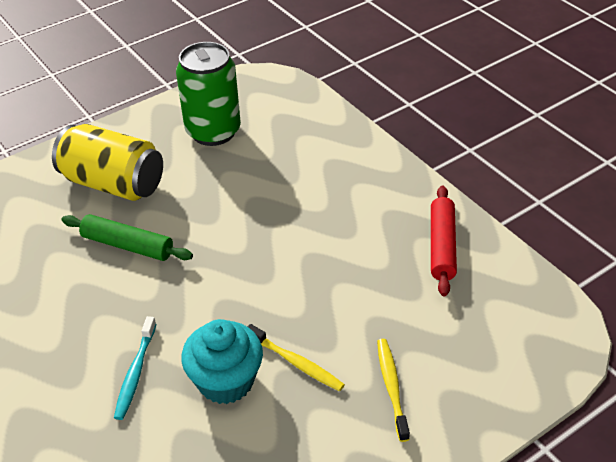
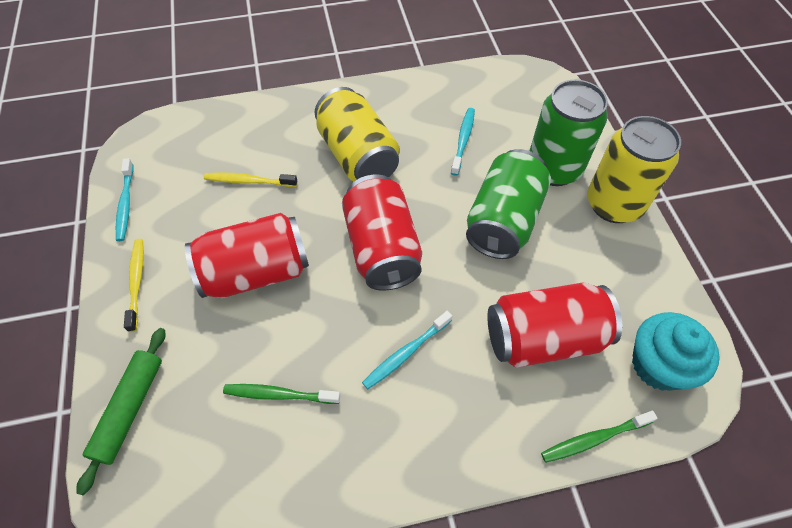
green can: [176,42,241,146] = 1 -> [466,149,551,259] [529,80,608,186] = 2
green toothbrush: none = 0 -> [223,384,340,404] [541,411,657,463] = 2
red can: none = 0 -> [185,213,309,298] [342,174,422,291] [487,282,622,368] = 3
red rolling pin: [431,186,457,296] = 1 -> none = 0
turquoise toothbrush: [114,316,156,420] = 1 -> [116,158,133,241] [362,311,452,389] [451,108,475,176] = 3
yellow can: [52,124,163,201] = 1 -> [315,87,400,182] [587,116,681,223] = 2

